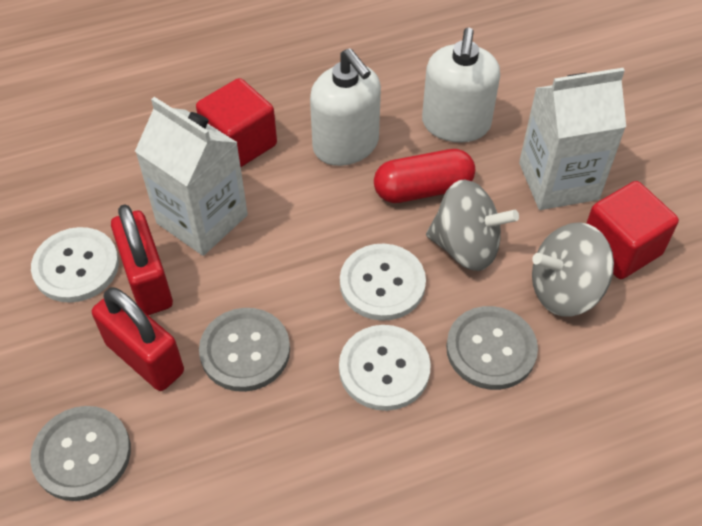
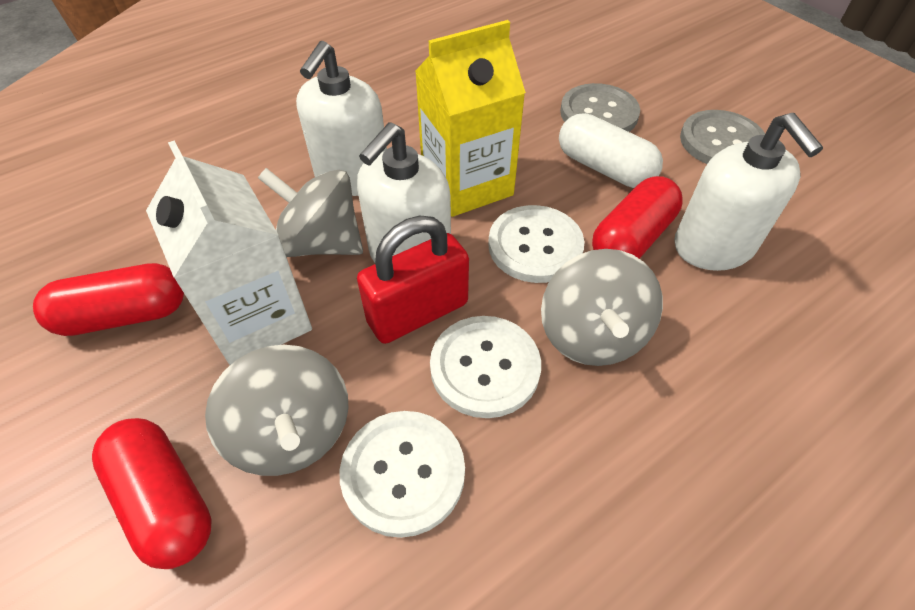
grey button: [30,406,131,501] [199,308,290,392] [446,306,538,390] = 3 -> [560,83,640,132] [680,110,765,164] = 2
grey spinning top: [426,180,519,271] [532,222,614,317] = 2 -> [205,345,349,476] [258,168,363,257] [541,249,663,366] = 3
red capsule: [374,149,475,203] = 1 -> [33,263,184,336] [92,418,212,569] [592,176,683,259] = 3
red cube: [196,78,277,167] [586,181,679,279] = 2 -> none = 0
red padlock: [92,287,184,391] [111,204,173,315] = 2 -> [357,216,469,344] = 1
white capsule: none = 0 -> [559,113,663,188] = 1
white carton: [135,97,248,256] [519,68,626,210] = 2 -> [146,140,312,365] = 1
white soap dispenser: [310,48,381,166] [422,28,500,143] = 2 -> [296,41,387,196] [357,122,451,262] [674,113,823,271] = 3
yellow carton: none = 0 -> [415,20,526,217] = 1

